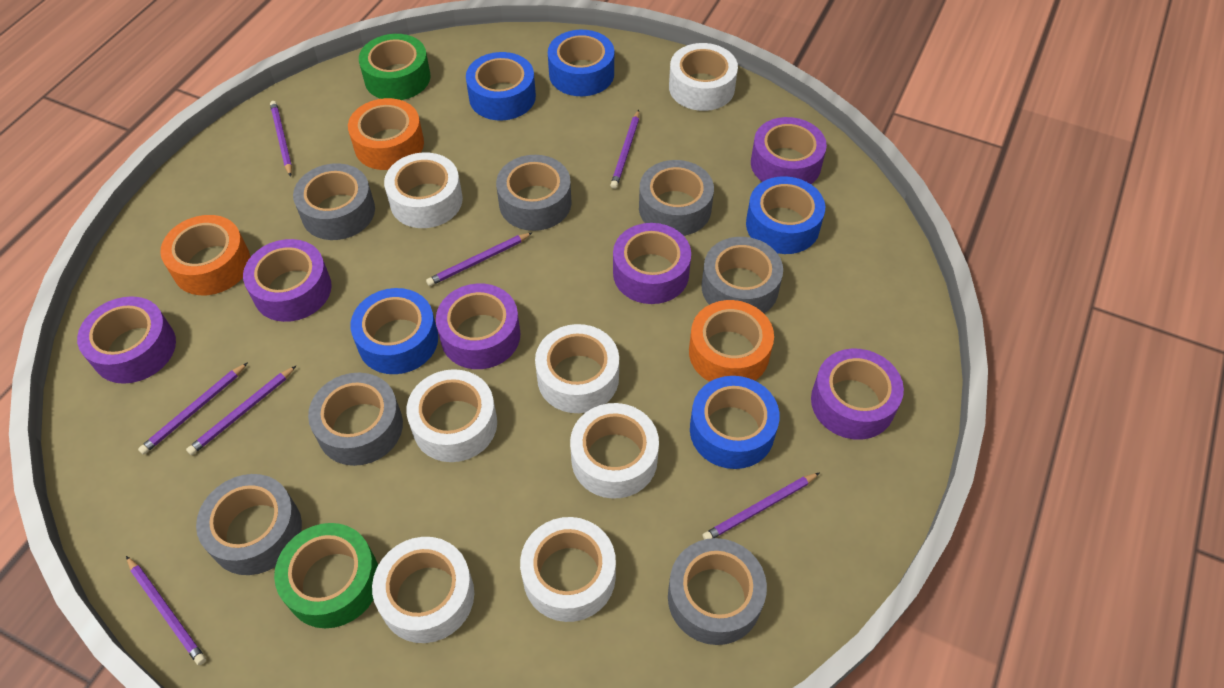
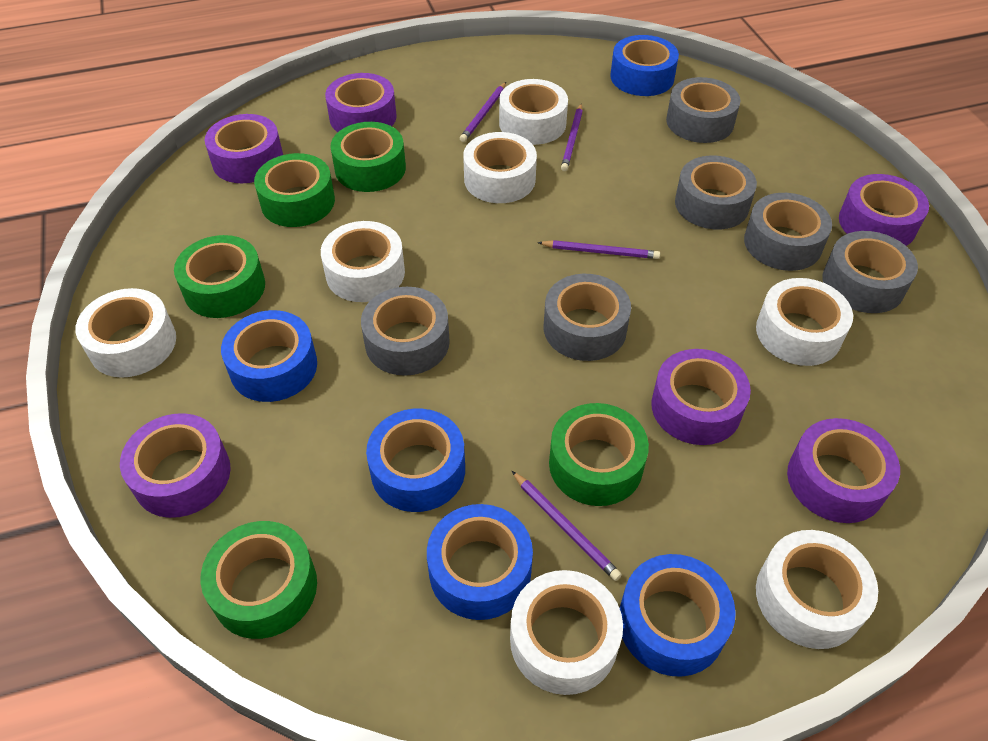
green tape: [274,523,378,628] [359,34,431,100] = 2 -> [174,235,265,318] [201,521,317,639] [254,153,335,227] [330,122,406,192] [549,403,649,506] = 5
grey tape: [196,474,302,575] [293,163,375,240] [308,372,403,466] [496,155,572,231] [639,160,714,236] [668,538,767,645] [701,237,783,313] = 7 -> [361,287,450,376] [544,274,631,361] [666,77,740,143] [675,156,757,229] [744,193,832,271] [822,231,918,313] = 6
orange tape: [160,215,250,295] [348,98,424,170] [689,300,774,382] = 3 -> none = 0
purple pencil: [126,556,206,665] [138,362,248,455] [186,366,296,455] [270,101,292,177] [426,232,533,286] [610,110,639,189] [703,472,820,540] = 7 -> [460,82,506,142] [512,471,622,581] [538,240,660,259] [561,104,583,171] = 4

